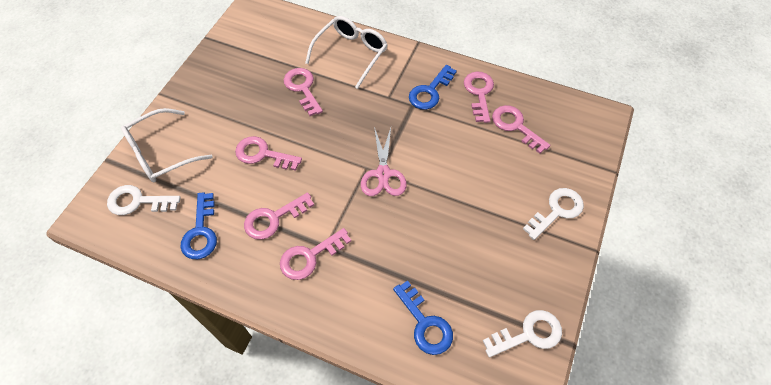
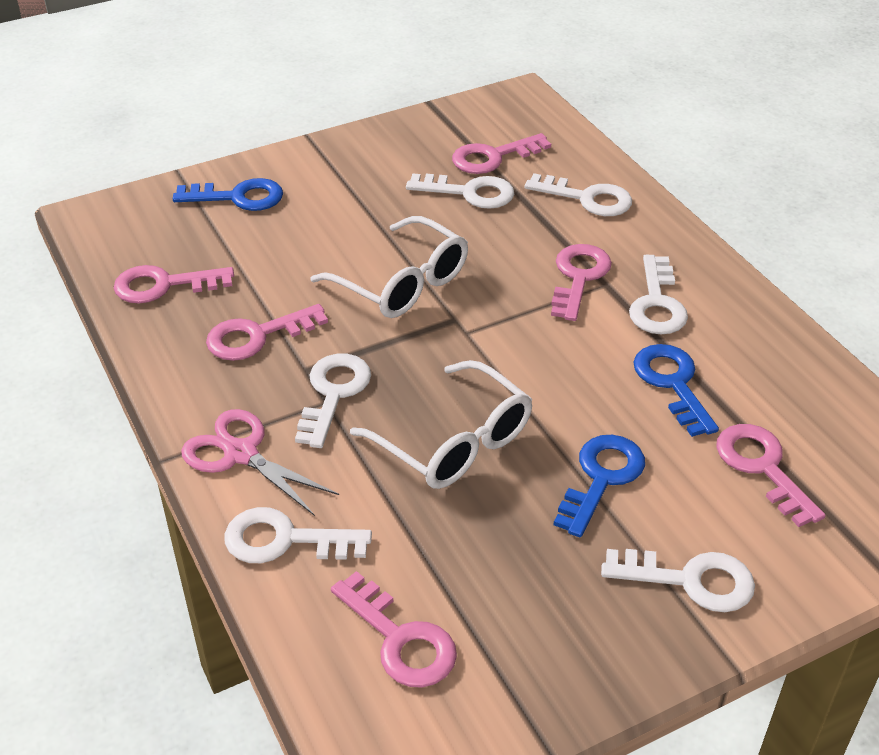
white key: [107,185,181,215] [483,310,562,357] [523,188,584,240] = 3 -> [224,507,372,563] [295,354,371,448] [406,173,514,209] [524,173,632,216] [601,549,755,612] [629,255,688,334] = 6

